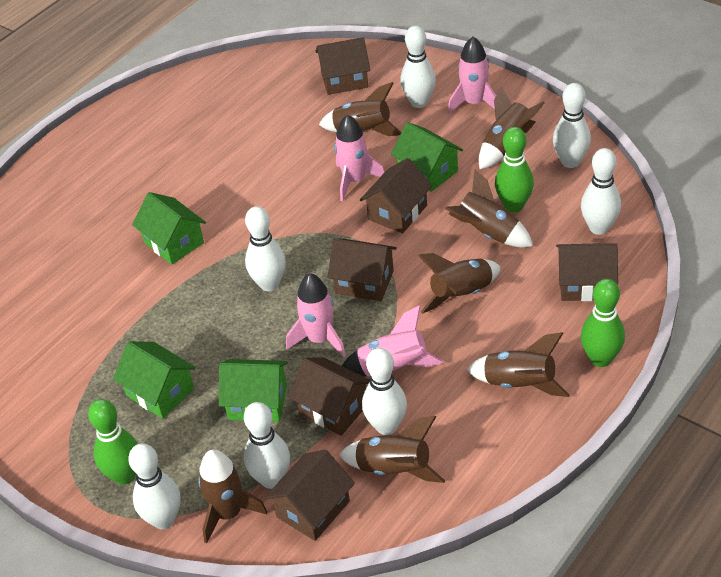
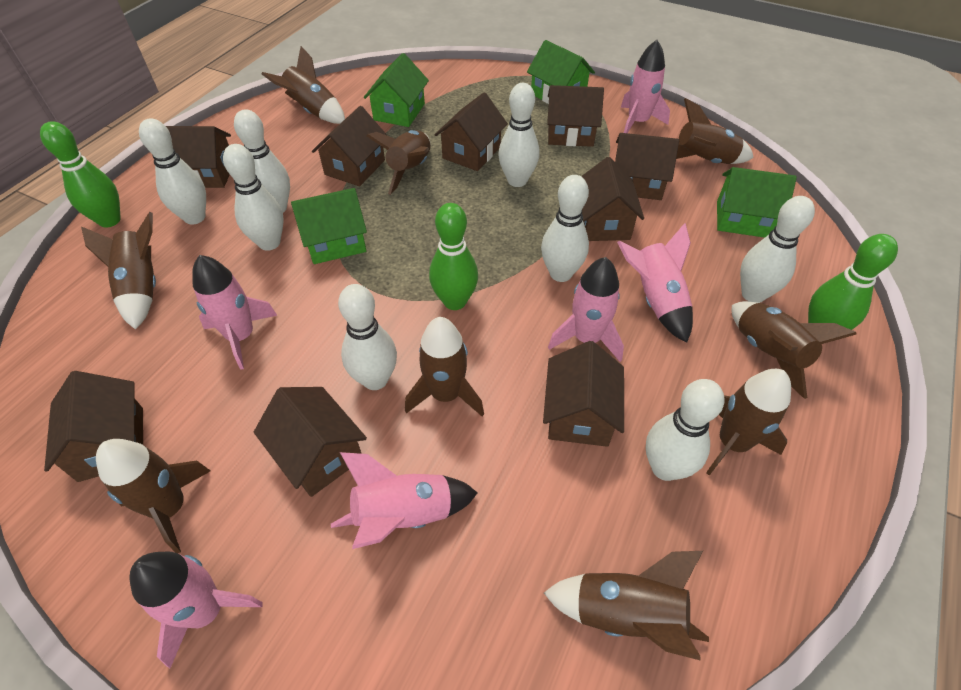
brown house: [264,450,355,541] [289,357,369,436] [315,37,370,95] [327,238,397,301] [360,158,432,233] [556,243,618,301] = 6 -> [44,371,143,482] [166,126,231,188] [254,387,367,497] [312,106,387,186] [435,93,508,171] [543,341,624,447] [547,85,604,147] [581,157,644,241] [615,133,679,200] = 9
brown rocket: [198,449,267,543] [319,82,402,136] [339,416,445,483] [418,253,501,314] [445,169,533,247] [466,332,570,397] [479,86,545,169] = 7 -> [81,212,156,329] [96,439,210,553] [262,46,345,124] [367,130,430,195] [405,317,484,416] [544,551,709,661] [676,98,754,164] [706,369,791,476] [732,301,857,399] = 9
pink rocket: [286,273,346,357] [334,114,384,201] [342,305,444,377] [448,37,496,113] = 4 -> [129,552,263,668] [192,255,277,370] [331,452,478,549] [548,257,624,362] [617,223,693,342] [621,40,670,133] = 6
white bowling pin: [128,443,181,529] [244,402,290,489] [245,206,286,291] [362,348,407,435] [400,26,436,108] [553,83,591,168] [581,148,621,235] = 7 -> [139,118,206,225] [223,144,284,251] [234,109,290,213] [338,284,397,390] [498,83,540,187] [541,175,589,282] [646,379,724,481] [740,196,815,303] = 8

